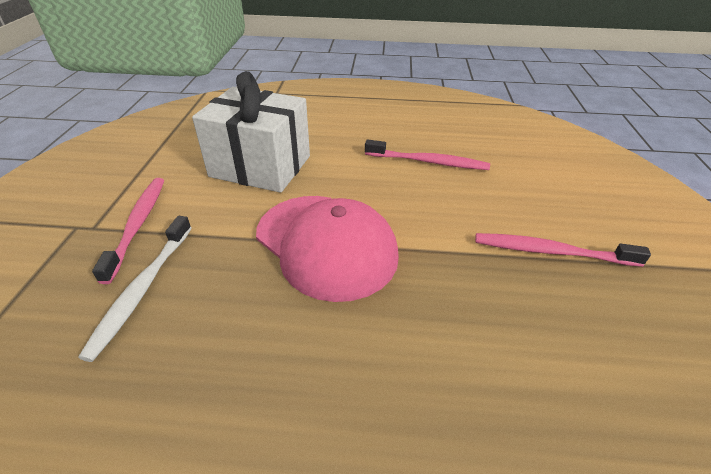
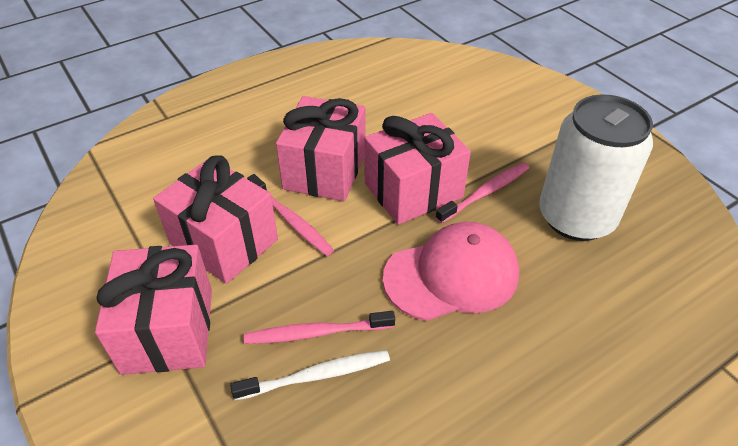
pink gift: none = 0 -> [95,245,212,375] [153,155,278,284] [276,96,366,201] [364,113,471,225] = 4
white can: none = 0 -> [539,94,653,241] = 1
white gift: [192,71,310,193] = 1 -> none = 0

